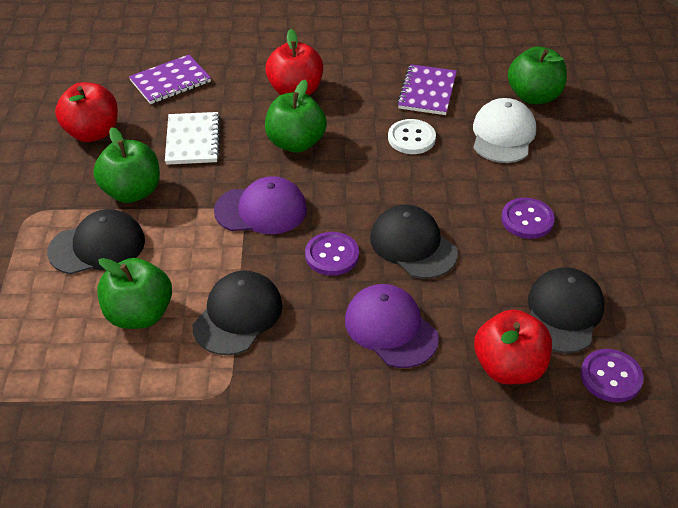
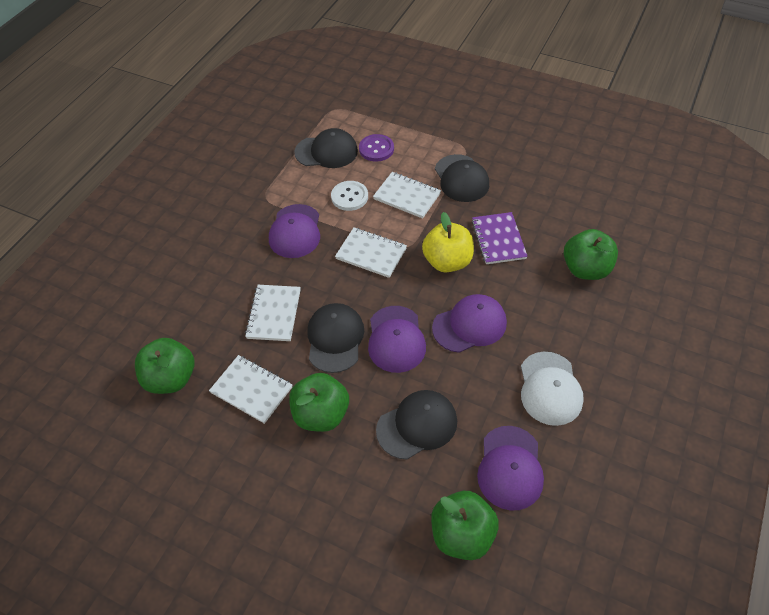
purple button: [305,232,359,276] [501,198,555,239] [581,349,644,402] = 3 -> [359,134,394,162] = 1
purple cap: [214,176,307,234] [345,284,439,368] = 2 -> [269,204,320,258] [368,306,426,373] [432,294,507,353] [477,426,544,510] = 4
purple notebook: [129,55,211,104] [397,64,457,115] = 2 -> [472,212,528,264] = 1
red apple: [55,82,118,142] [265,29,323,95] [474,309,552,384] = 3 -> none = 0
white notebook: [165,112,220,165] = 1 -> [209,355,293,424] [245,285,301,341] [335,227,407,278] [373,172,441,219] = 4
yellow apple: none = 0 -> [422,212,474,272] = 1

